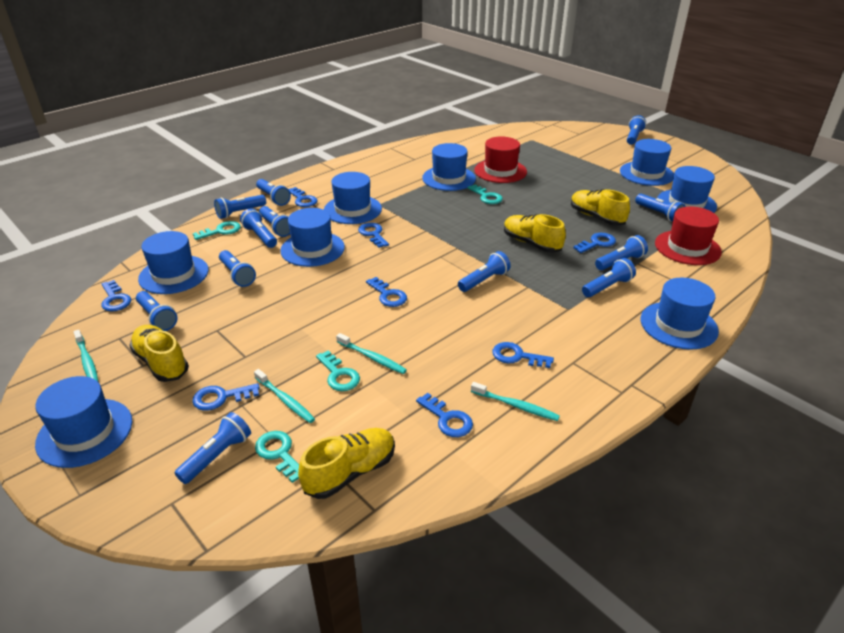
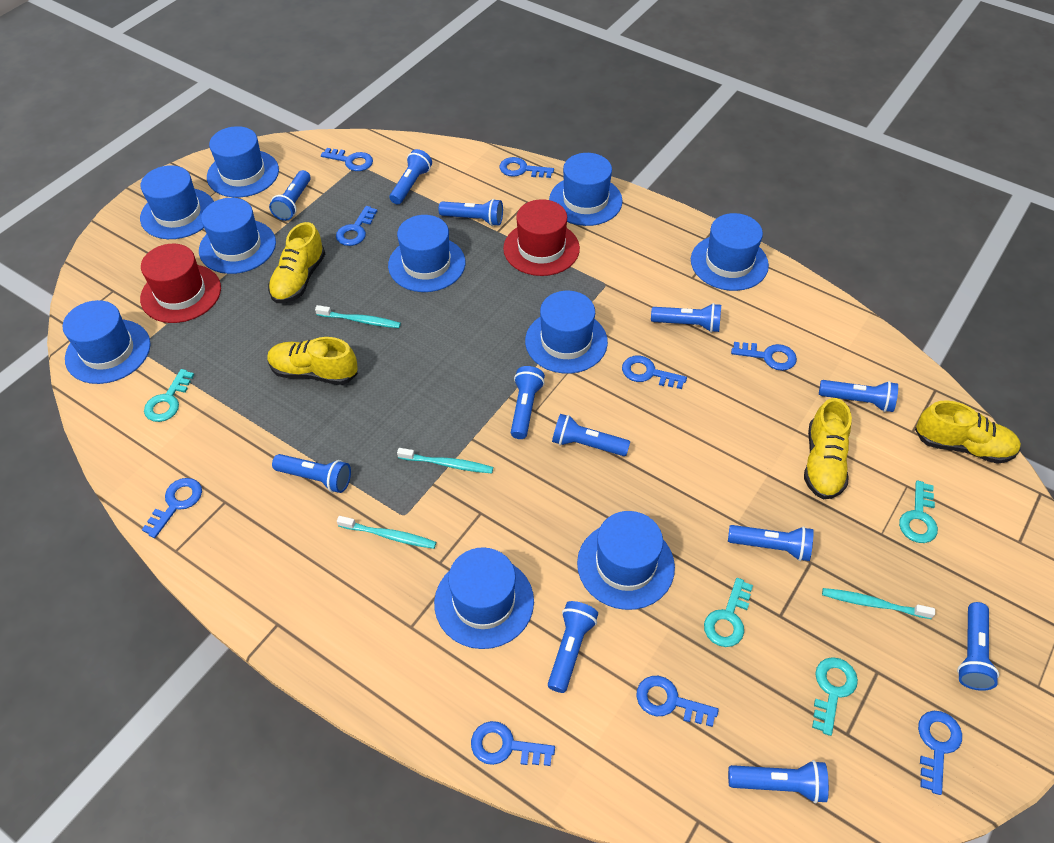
blue hat: [35,376,132,468] [138,231,209,294] [280,208,345,267] [324,172,382,224] [422,143,476,191] [620,139,674,186] [640,277,719,350] [657,166,717,213] = 8 -> [63,300,151,384] [140,165,214,239] [199,198,276,274] [207,126,279,198] [388,215,465,292] [434,547,534,649] [525,291,608,374] [549,153,623,226] [577,511,675,610] [691,213,769,291] = 10
blue key: [101,280,131,311] [192,383,260,411] [289,187,318,207] [358,223,389,248] [366,277,407,307] [416,393,473,437] [492,342,554,368] [573,233,616,253] = 8 -> [142,478,202,538] [321,148,373,171] [336,206,377,246] [471,721,555,766] [500,157,554,178] [622,355,687,389] [636,676,719,727] [731,342,797,371] [918,711,962,795] = 9

